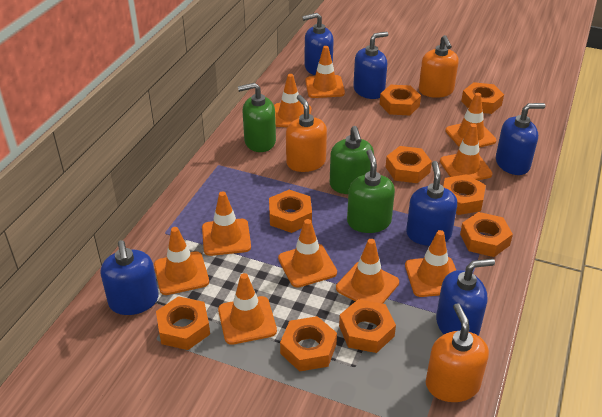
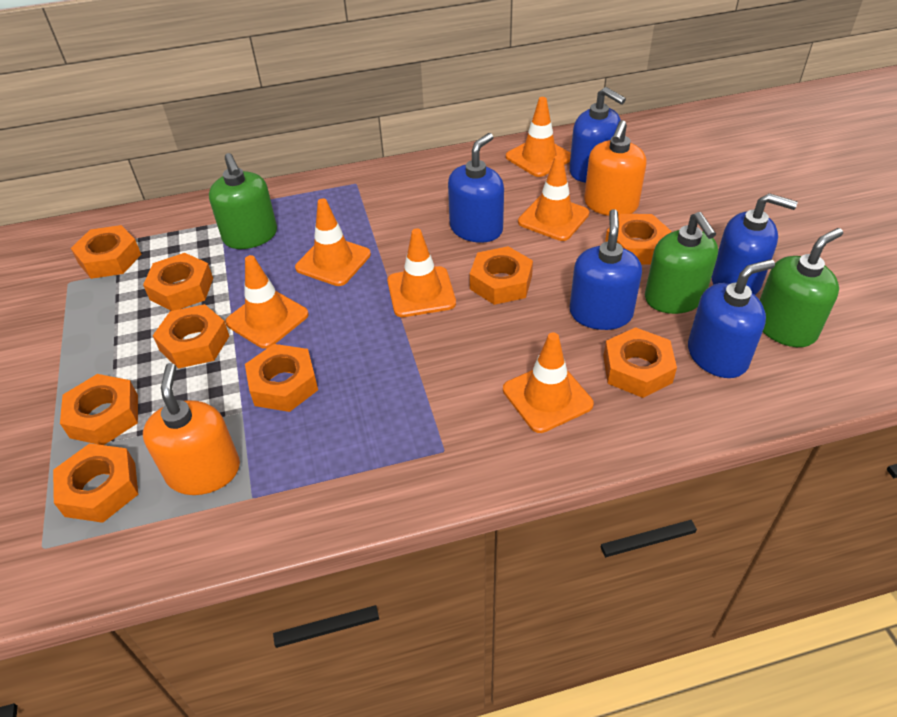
blue soap dispenser: [101,240,159,315] [302,13,334,75] [353,32,388,99] [406,161,457,246] [436,259,495,336] [496,103,545,175] = 6 -> [448,133,504,243] [569,87,626,182] [569,209,642,330] [688,259,775,378] [712,193,798,295] = 5
orange soap dispenser: [286,95,327,172] [419,35,459,98] [426,303,489,402] = 3 -> [143,363,240,495] [584,120,647,216] = 2
orange traffic cone: [154,227,209,295] [202,191,251,256] [218,273,277,345] [274,74,311,127] [278,219,337,288] [305,46,345,98] [336,239,399,304] [405,230,456,297] [440,124,493,180] [445,93,496,148] = 10 -> [225,255,309,349] [295,198,371,286] [387,229,456,317] [503,333,594,433] [506,97,571,177] [518,155,589,241] = 6

